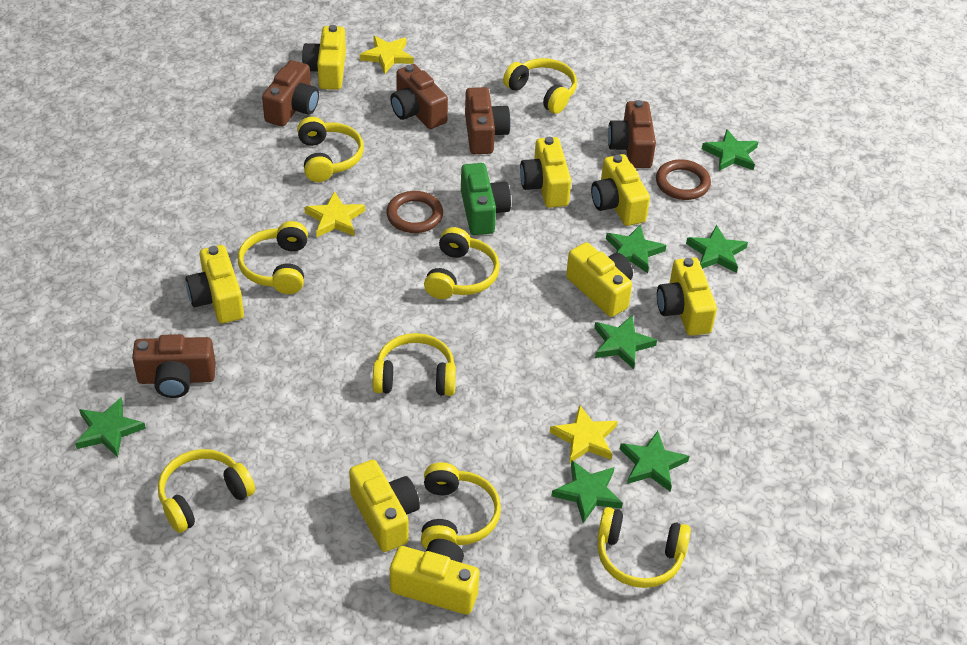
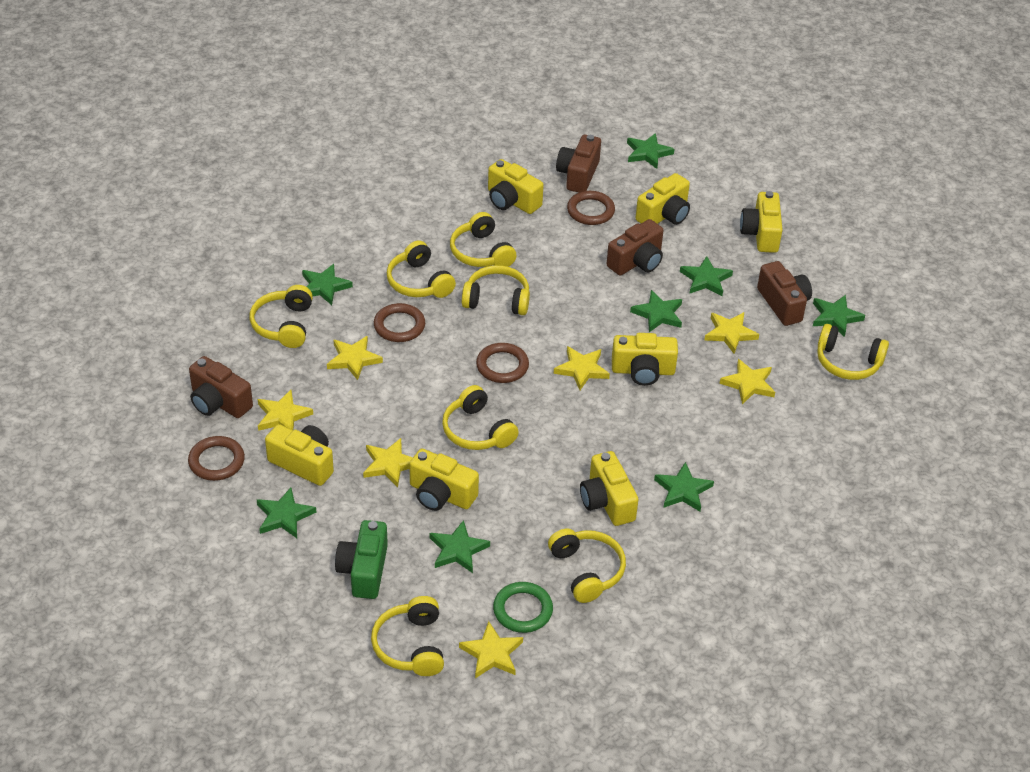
brown camera: [132,334,216,398] [262,60,319,126] [390,64,448,129] [465,87,511,154] [608,100,656,168] = 5 -> [189,356,253,418] [556,135,601,193] [607,219,664,275] [757,261,812,326] = 4
brown ring: [386,191,443,233] [656,159,711,200] = 2 -> [188,436,245,481] [374,303,425,342] [476,343,529,383] [567,191,615,225] = 4
green ring: none = 0 -> [493,582,553,633] = 1
green star: [75,398,146,458] [552,460,623,523] [594,315,657,369] [606,225,666,273] [620,431,689,492] [686,225,748,273] [702,129,758,171] = 7 -> [257,488,317,538] [302,264,353,305] [430,520,490,573] [627,133,674,169] [630,290,682,332] [654,462,714,511] [680,256,733,296] [813,295,865,337] = 8
yellow camera: [185,245,244,324] [302,25,346,90] [349,460,420,552] [390,539,479,615] [520,137,571,208] [566,242,633,317] [591,154,650,226] [657,258,717,336] = 8 -> [265,424,334,486] [409,449,479,511] [488,159,544,214] [580,451,639,526] [612,333,678,386] [635,173,690,225] [740,191,783,253] = 7
yellow star: [304,191,365,237] [360,36,414,74] [550,405,618,464] = 3 -> [258,390,313,431] [327,336,383,380] [363,438,413,487] [459,621,523,678] [554,346,610,390] [704,312,759,353] [720,359,775,404] = 7

